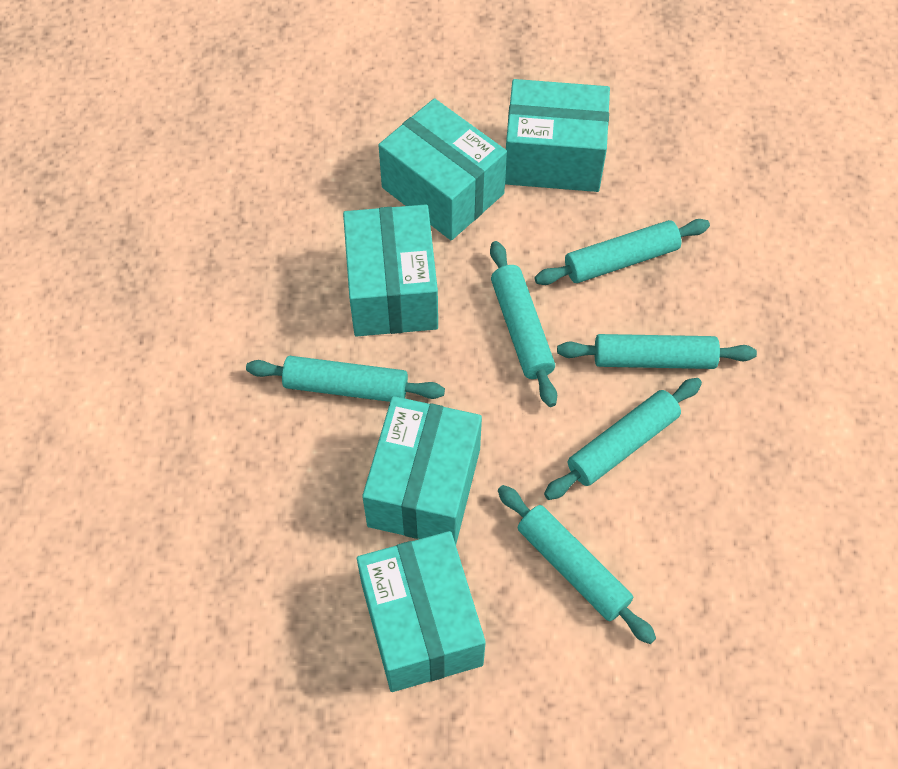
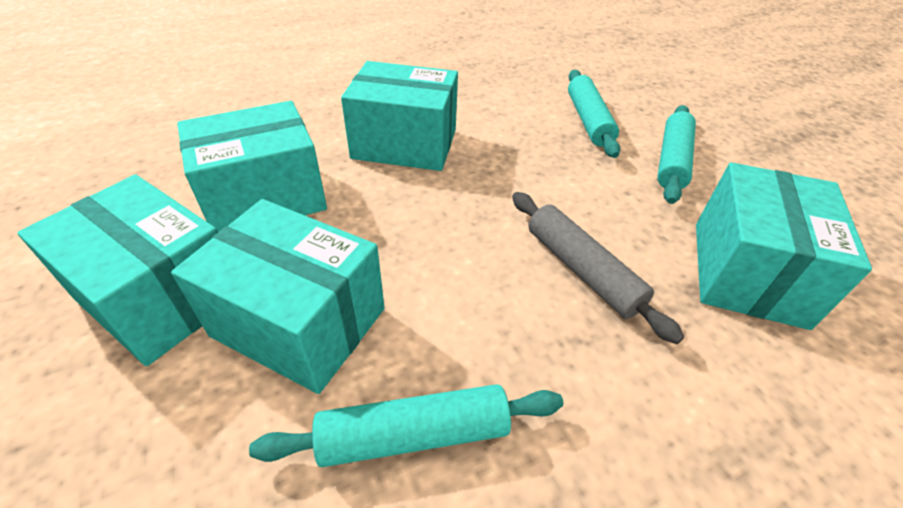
grey rolling pin: none = 0 -> [512,192,684,344] = 1
turquoise rolling pin: [246,356,445,402] [490,241,557,407] [498,485,656,644] [535,219,710,285] [544,378,702,500] [557,334,757,369] = 6 -> [249,384,563,467] [568,70,620,158] [657,105,696,204] = 3

